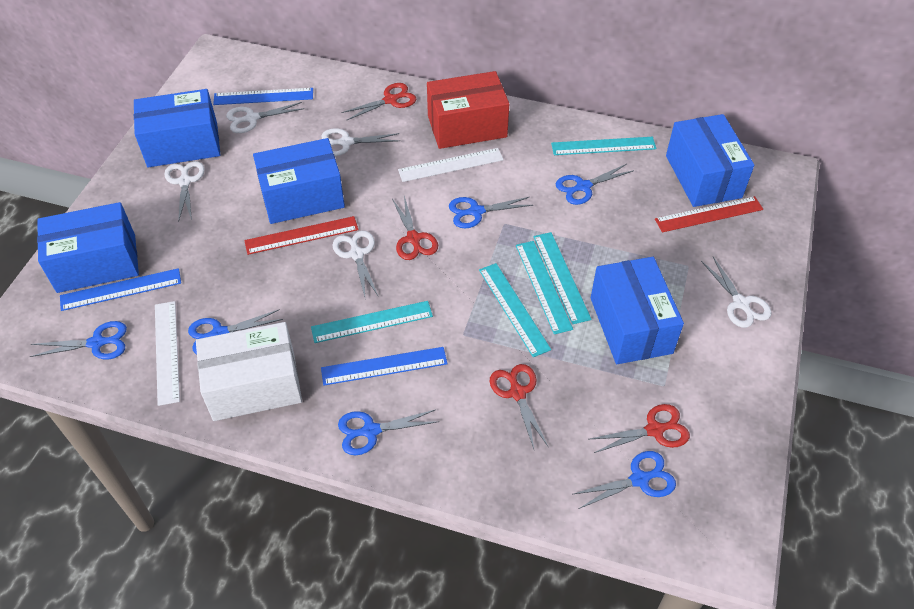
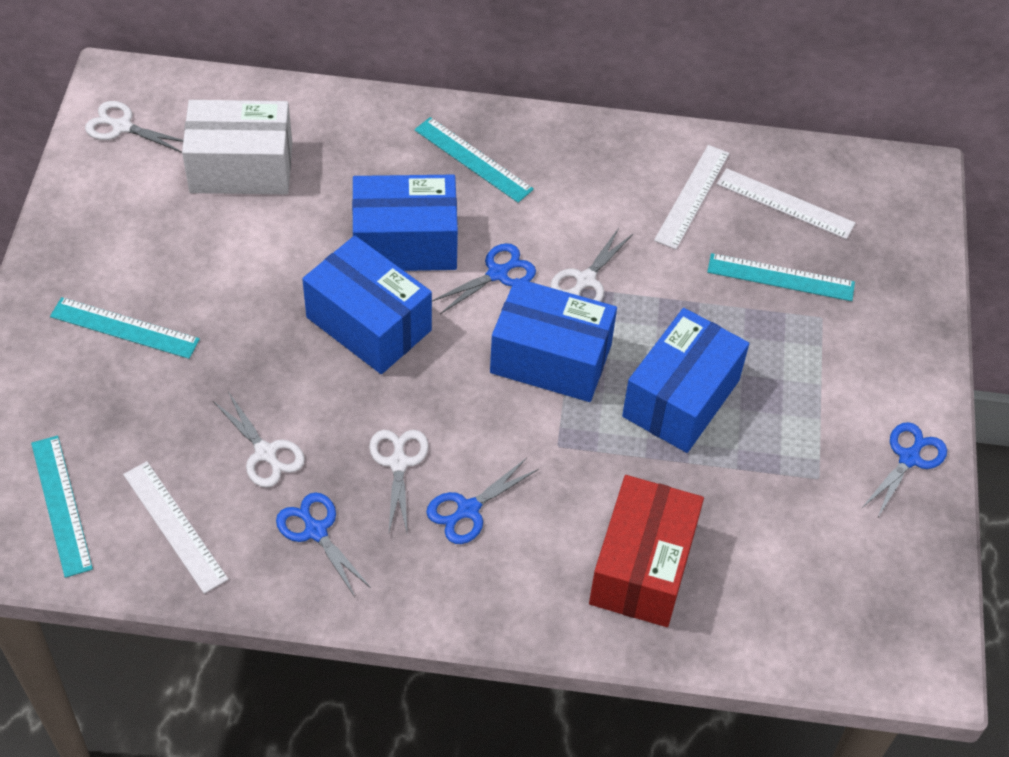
blue box: [37,202,139,293] [134,89,220,167] [253,138,345,224] [591,257,684,364] [666,114,754,207] = 5 -> [302,235,432,374] [352,175,458,271] [490,278,617,402] [622,308,749,453] = 4
blue ruler: [60,268,181,311] [213,88,313,105] [321,347,448,385] = 3 -> none = 0
blue scissors: [29,321,127,359] [188,309,283,354] [338,409,439,455] [449,197,533,228] [556,164,634,205] [574,451,676,509] = 6 -> [276,492,371,597] [426,458,539,544] [432,243,536,314] [861,422,947,519] = 4
red ruler: [244,216,358,255] [655,196,763,233] = 2 -> none = 0
red scissors: [341,83,417,120] [392,196,438,260] [490,364,549,449] [590,404,690,453] = 4 -> none = 0
turquoise ruler: [311,301,433,343] [479,263,551,357] [516,241,573,334] [534,232,592,324] [551,137,656,155] = 5 -> [31,436,93,578] [50,297,200,359] [414,117,534,203] [707,253,855,301] = 4
white ruler: [155,301,180,406] [398,148,504,182] = 2 -> [123,461,228,594] [654,145,729,249] [717,168,856,239] = 3
white scissors: [164,161,205,222] [226,102,304,133] [322,128,400,156] [333,231,379,297] [701,257,772,328] = 5 -> [85,101,183,153] [213,392,305,488] [369,430,429,532] [550,228,633,302] = 4

